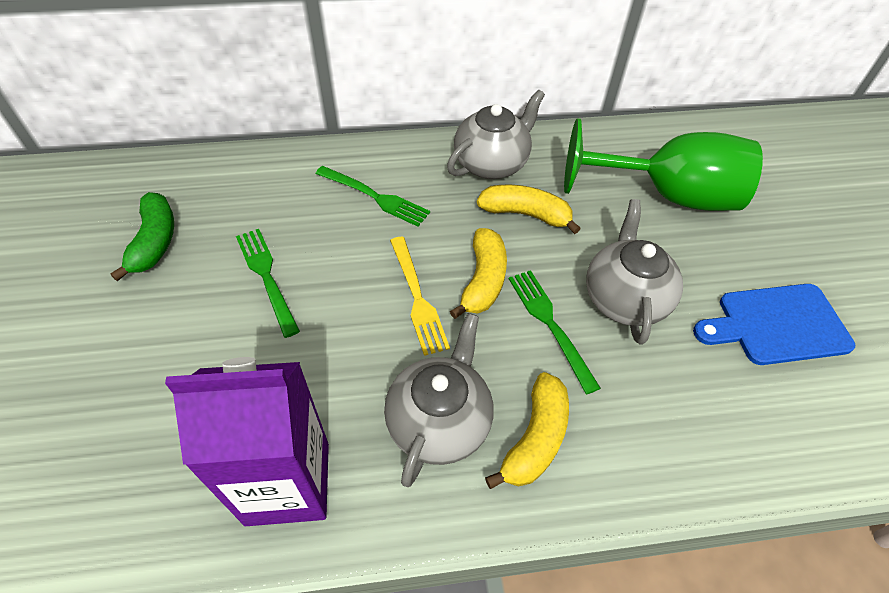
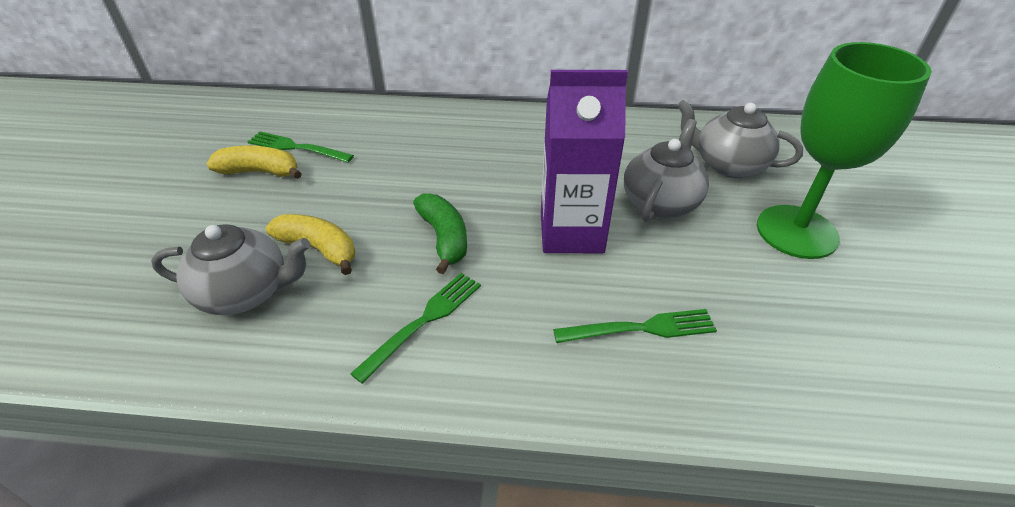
blue cutting board: [693,284,855,365] = 1 -> none = 0
yellow banana: [450,228,507,319] [477,185,581,234] [485,372,569,489] = 3 -> [207,145,302,179] [266,214,355,275] = 2
yellow fork: [390,237,450,356] = 1 -> none = 0

